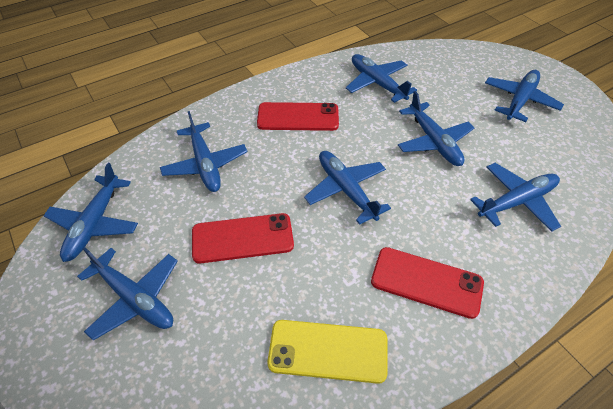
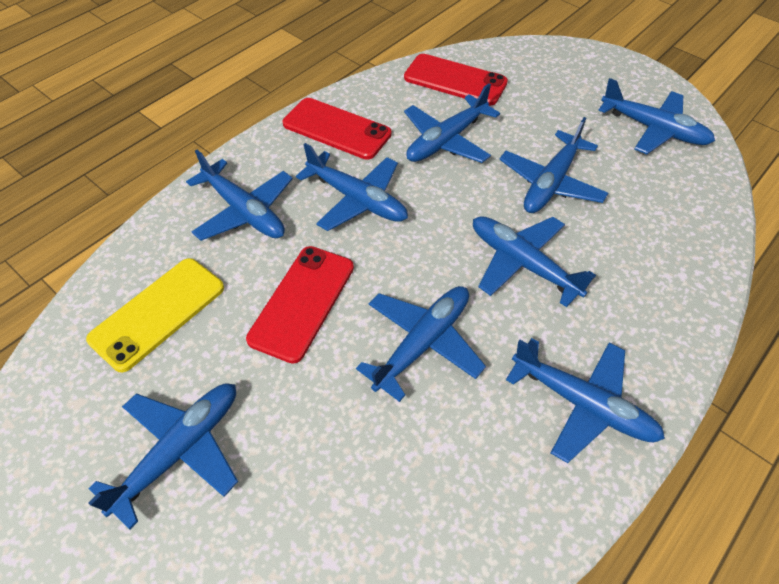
blue plane: [44,163,138,262] [77,247,178,341] [160,111,247,192] [304,151,391,225] [346,54,417,103] [398,91,474,166] [470,163,561,232] [485,70,564,122] = 8 -> [88,384,238,529] [186,150,293,241] [296,143,408,231] [356,286,486,402] [404,83,500,163] [473,216,596,307] [499,117,608,213] [506,338,665,463] [598,78,715,154] = 9

